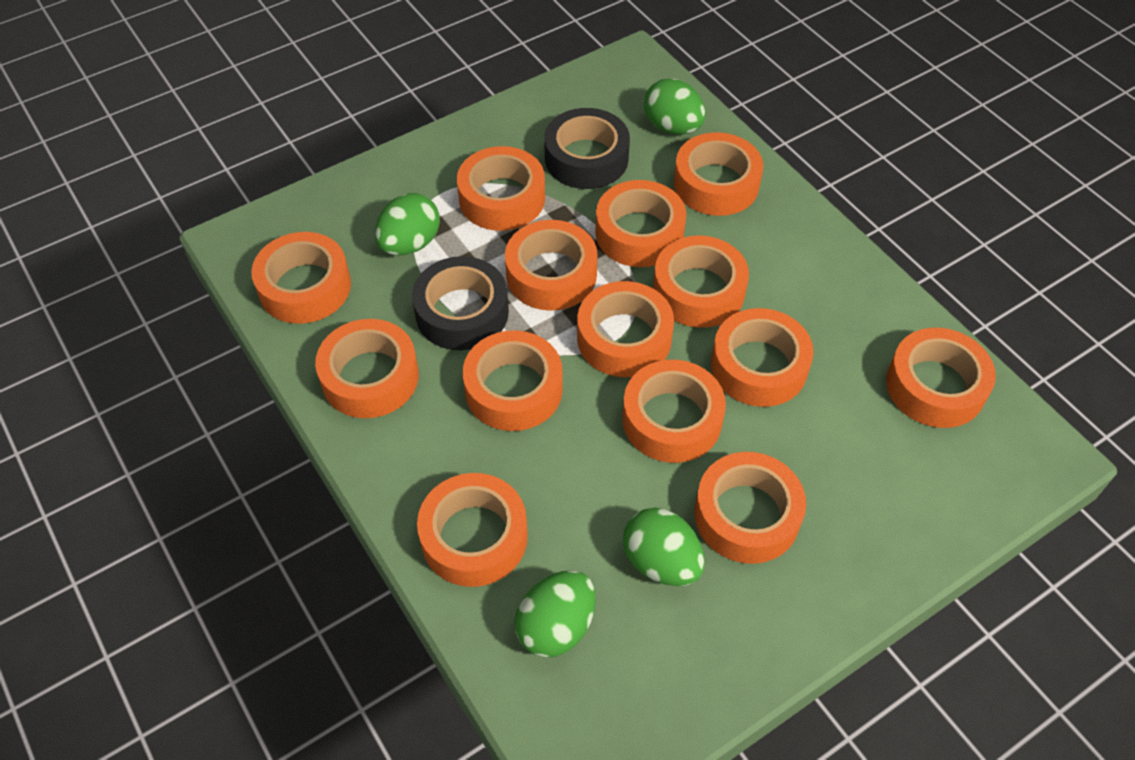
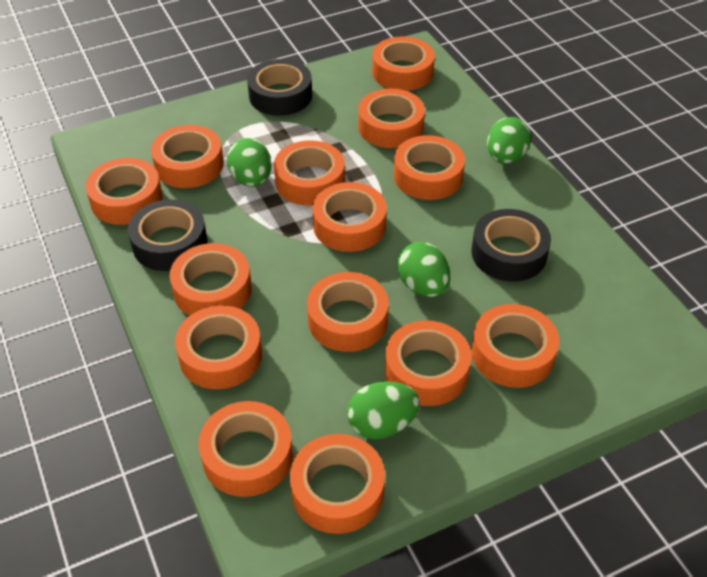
black tape: [412,256,509,350] [544,108,630,189] = 2 -> [128,199,207,271] [247,59,312,116] [471,209,551,282] = 3

